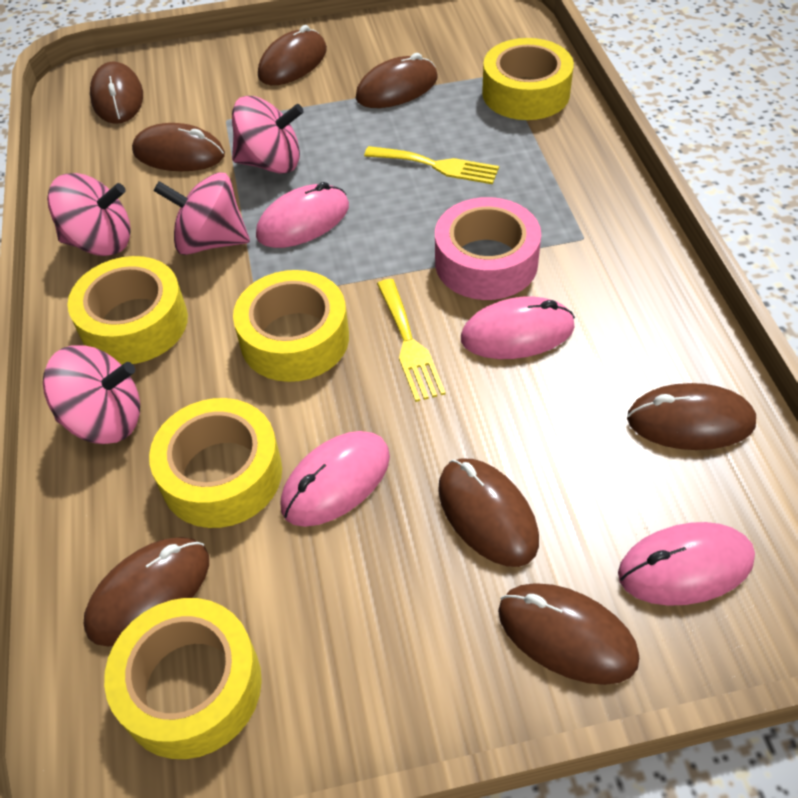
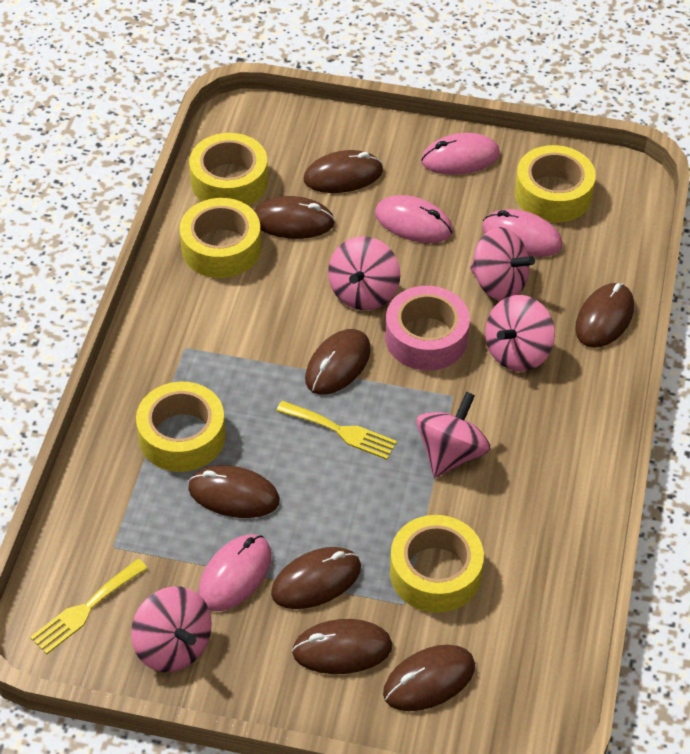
pink spinning top: [43,345,140,444] [47,173,131,256] [154,172,250,255] [232,96,304,174] = 4 -> [131,586,212,672] [328,236,400,310] [416,392,491,477] [470,227,535,301] [485,295,555,371] = 5

